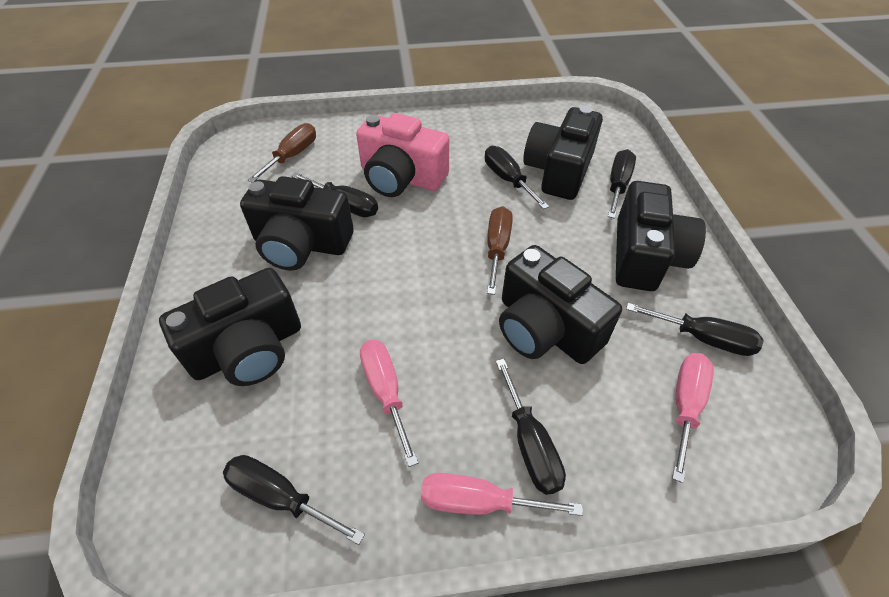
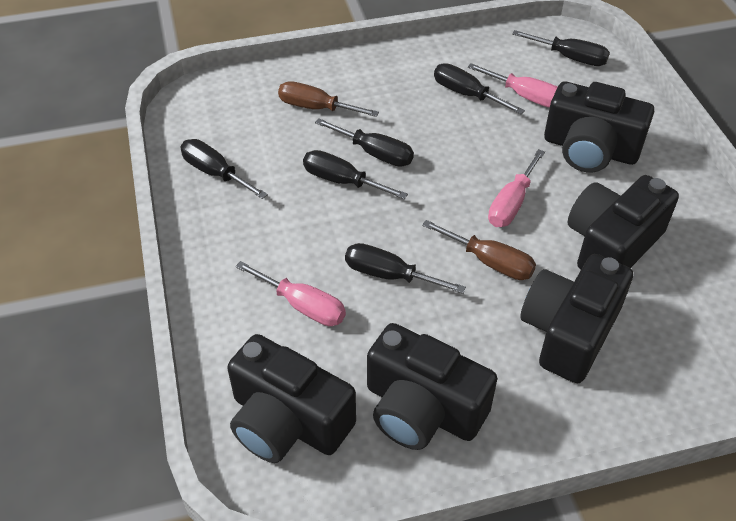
pink camera: [356,113,449,197] = 1 -> none = 0

